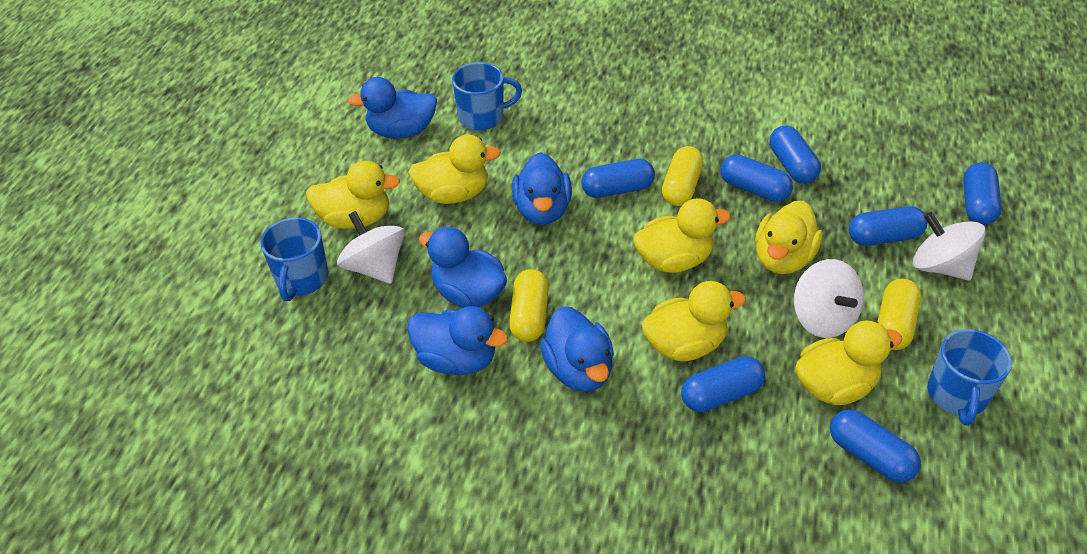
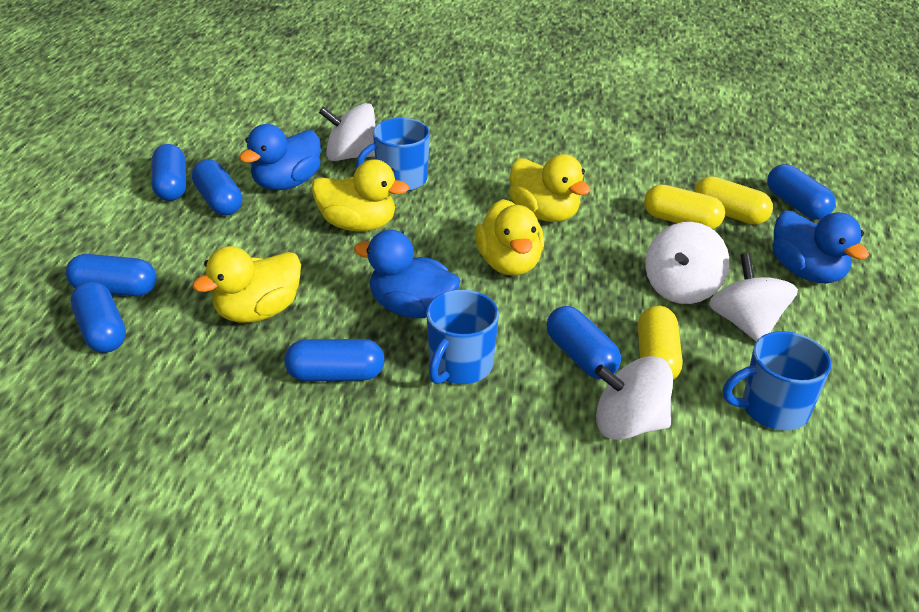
blue duck: [348,77,437,139] [407,306,508,375] [419,227,507,308] [512,152,572,225] [540,306,614,392] = 5 -> [239,124,321,190] [354,230,461,318] [773,210,869,283] = 3
white spinning top: [337,211,405,284] [794,259,864,338] [913,212,986,280] = 3 -> [319,103,375,161] [595,356,673,440] [645,222,729,304] [709,253,798,342] = 4
yellow duck: [306,161,400,229] [408,135,501,204] [633,198,731,273] [642,281,746,361] [755,201,823,274] [796,321,902,405] = 6 -> [192,246,301,323] [312,159,409,232] [475,199,544,276] [509,154,591,222] = 4

